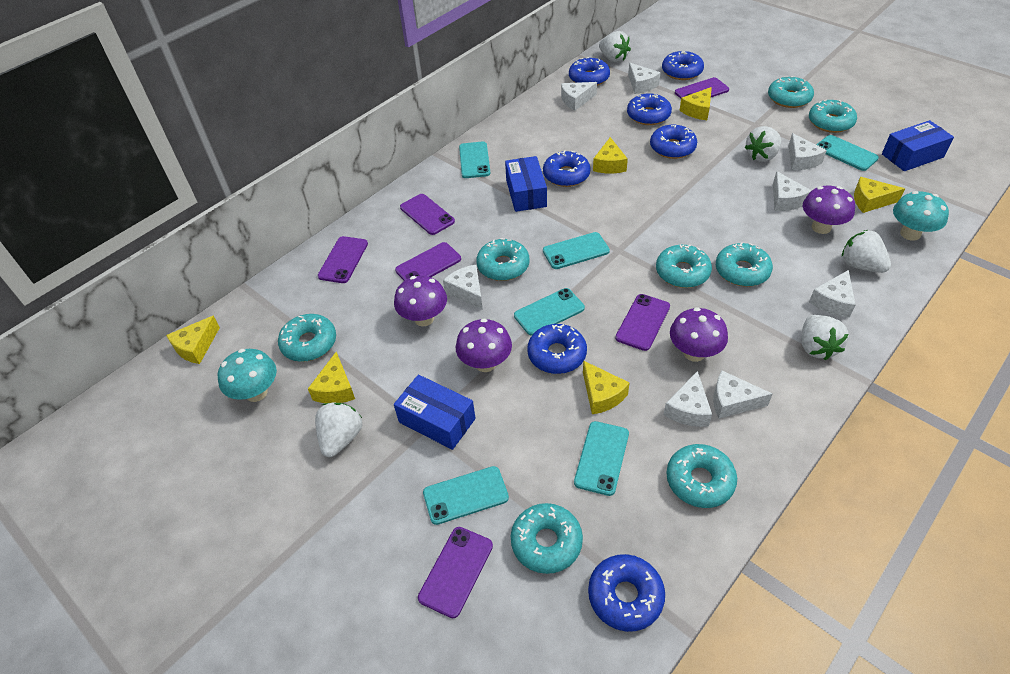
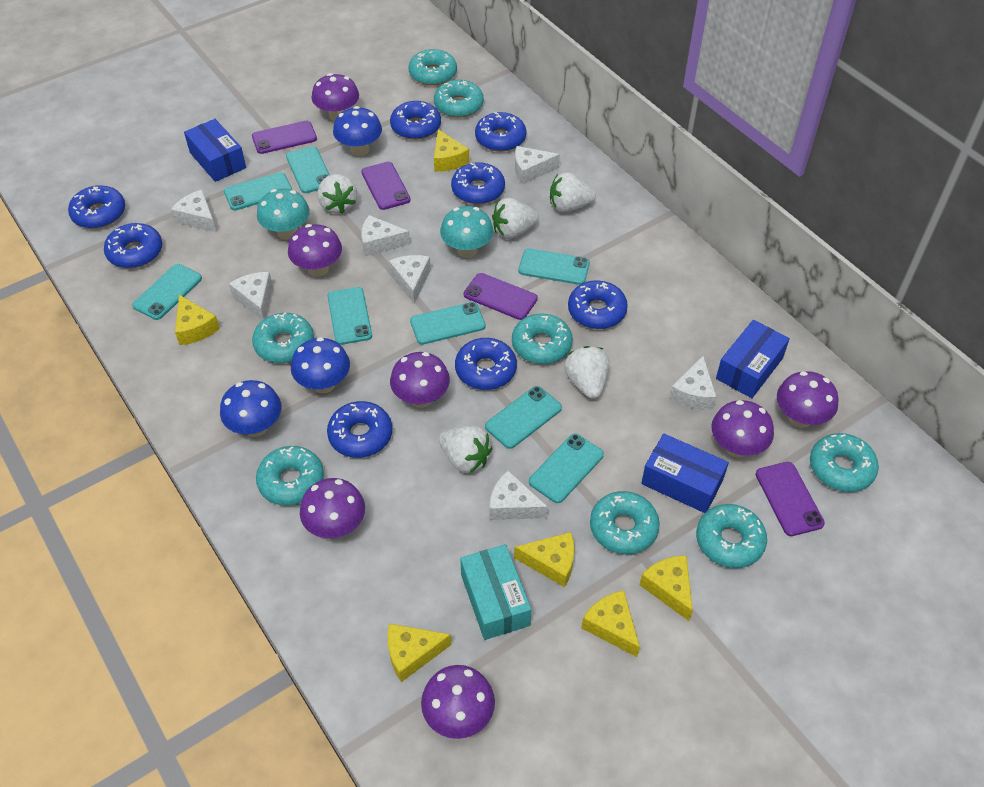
blue donut: [527,324,587,374] [543,151,591,187] [569,57,610,86] [588,554,665,632] [627,93,672,125] [650,125,697,159] [662,51,704,80] = 7 -> [68,185,125,229] [104,223,162,268] [327,401,392,458] [390,101,441,140] [451,162,505,204] [455,338,517,390] [475,112,526,152] [568,280,628,329] = 8
blue mushroom: none = 0 -> [220,380,281,437] [291,337,350,393] [333,106,382,156] = 3
purple mushroom: [394,276,447,326] [456,319,512,372] [670,307,728,362] [803,186,855,234] = 4 -> [288,224,342,277] [300,478,365,538] [312,73,359,122] [390,352,450,408] [421,665,495,739] [711,400,774,458] [777,371,839,428] = 7
purple phone: [318,236,368,283] [395,242,461,281] [400,194,455,235] [418,527,493,618] [615,294,670,351] [675,77,729,99] = 6 -> [252,121,317,154] [361,162,411,210] [463,273,538,320] [755,462,825,536] = 4
turquoise box: none = 0 -> [460,544,531,640] = 1
turquoise phone: [423,466,509,525] [459,142,490,178] [514,288,585,336] [543,232,610,269] [574,421,629,496] [816,135,879,171] = 6 -> [132,264,202,320] [224,172,292,210] [286,146,330,193] [327,287,372,345] [410,302,486,345] [485,386,562,449] [519,248,590,285] [529,433,604,503] = 8
white cheese: [443,265,483,310] [561,82,597,111] [628,63,661,94] [663,371,712,427] [714,371,772,419] [773,171,812,211] [788,133,827,170] [809,270,856,318] = 8 -> [171,190,217,233] [229,272,273,320] [361,215,410,256] [389,255,431,304] [489,471,548,520] [515,146,560,184] [669,356,717,410] = 7

